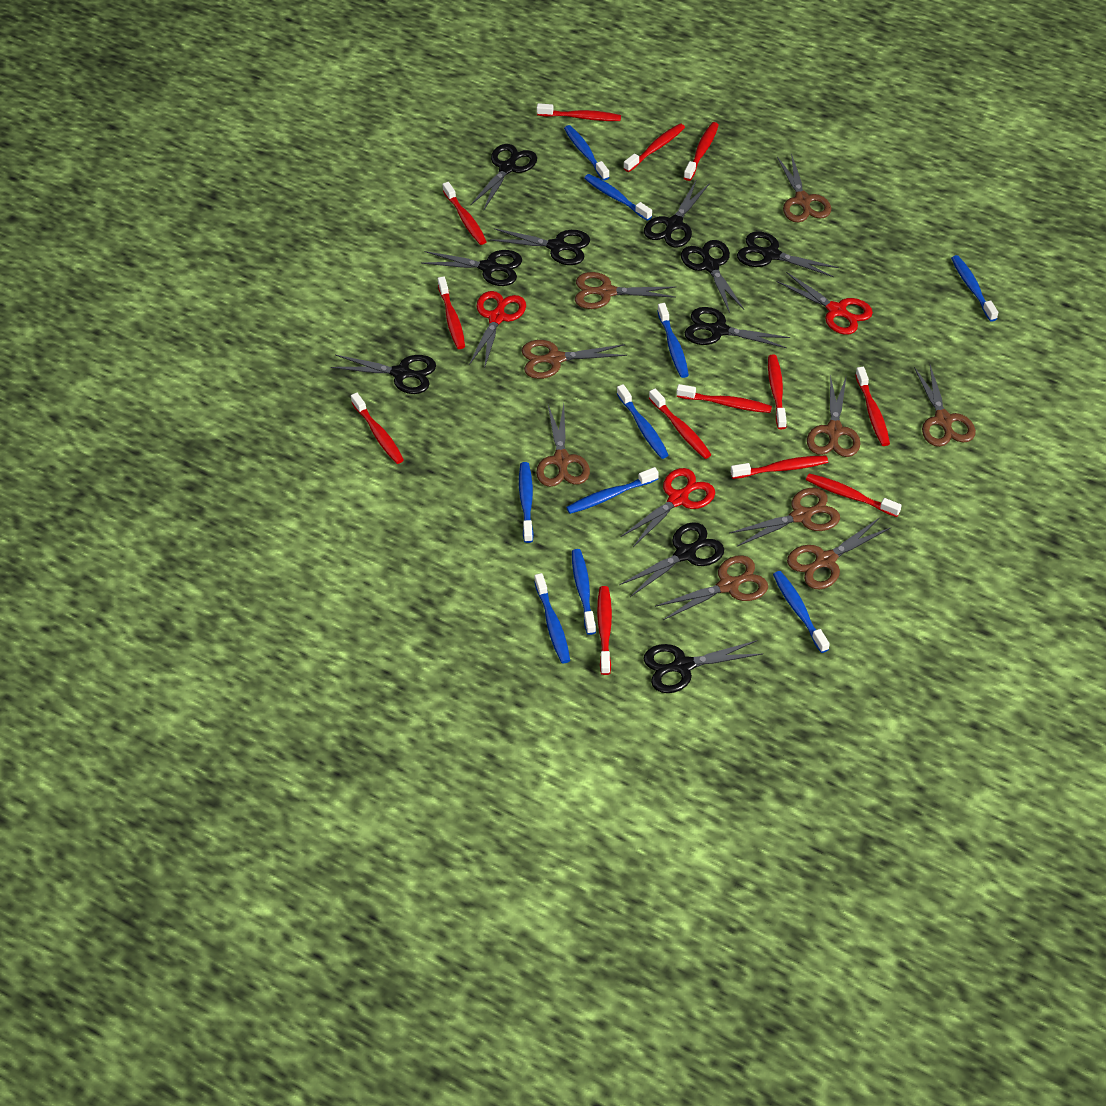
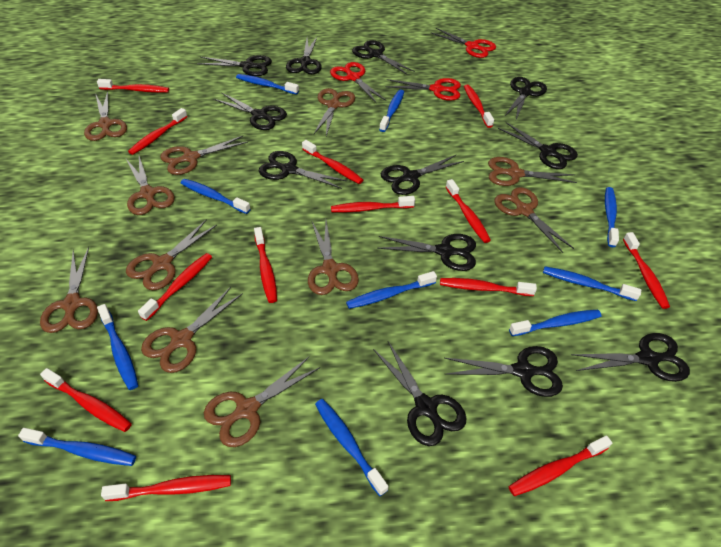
black scissors: [331,355,436,394] [421,250,522,286] [470,144,537,211] [490,228,590,265] [619,522,724,597] [643,640,762,693] [644,181,710,247] [681,240,744,313] [685,307,790,348] [737,232,839,277] = 10 -> [197,55,272,76] [214,92,287,130] [259,151,347,189] [286,37,322,74] [352,40,415,75] [373,341,466,446] [377,234,476,271] [381,155,464,195] [444,346,563,397] [498,122,578,169] [504,77,547,119] [571,333,690,382] = 12
brown scissors: [521,340,627,379] [536,404,590,487] [575,272,676,309] [655,555,768,620] [729,488,840,546] [777,153,832,222] [787,518,890,590] [807,375,860,457] [914,365,976,447] = 9 -> [40,247,98,333] [84,91,127,141] [126,156,175,215] [126,219,217,290] [141,287,243,373] [160,136,248,175] [204,356,320,447] [308,221,359,295] [314,88,355,136] [488,157,577,186] [494,187,574,253] = 11

